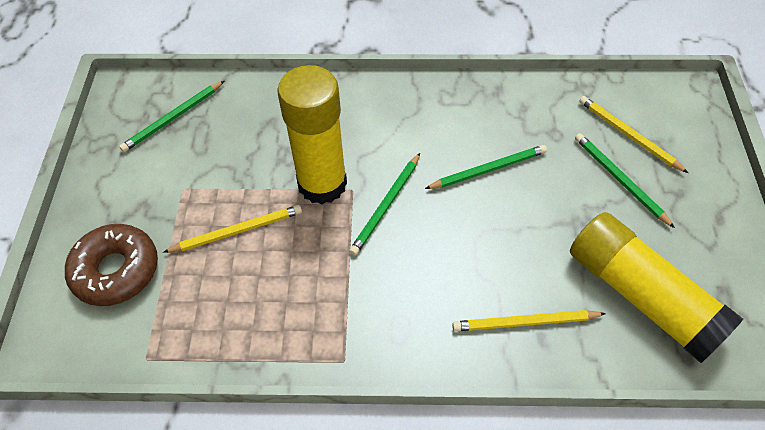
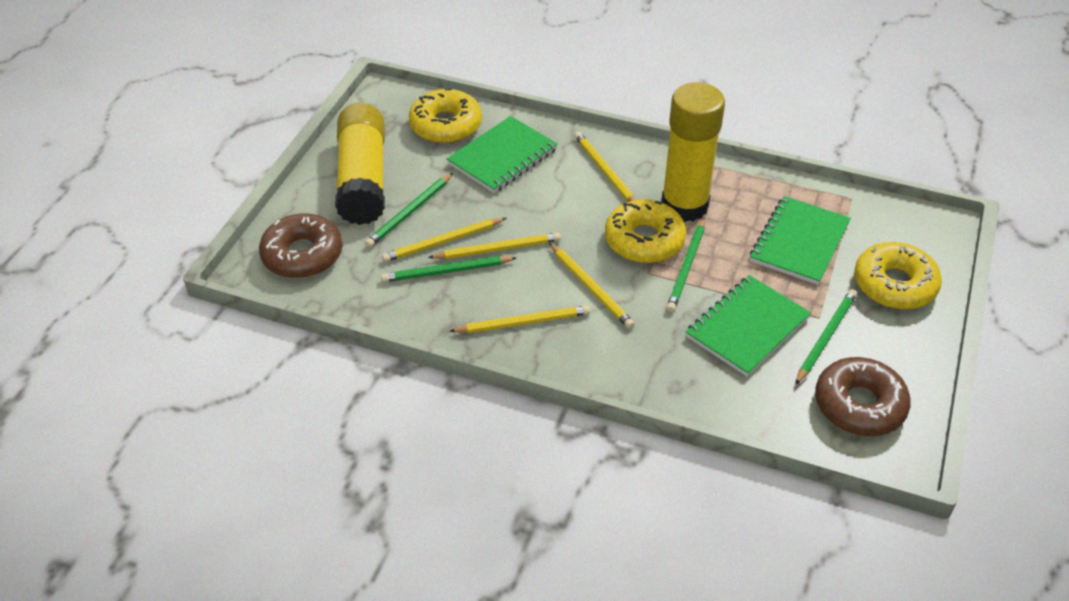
brown donut: [65,224,158,306] = 1 -> [259,213,343,278] [815,357,911,436] = 2
green notebook: none = 0 -> [446,116,558,193] [686,275,811,376] [750,196,851,285] = 3
yellow donut: none = 0 -> [409,88,482,144] [605,199,686,263] [854,242,942,310] = 3
yellow pencil: [163,205,302,253] [452,310,606,331] [579,96,688,173] = 3 -> [382,218,506,262] [428,233,561,259] [449,305,590,333] [549,243,634,329] [574,132,635,202] = 5

